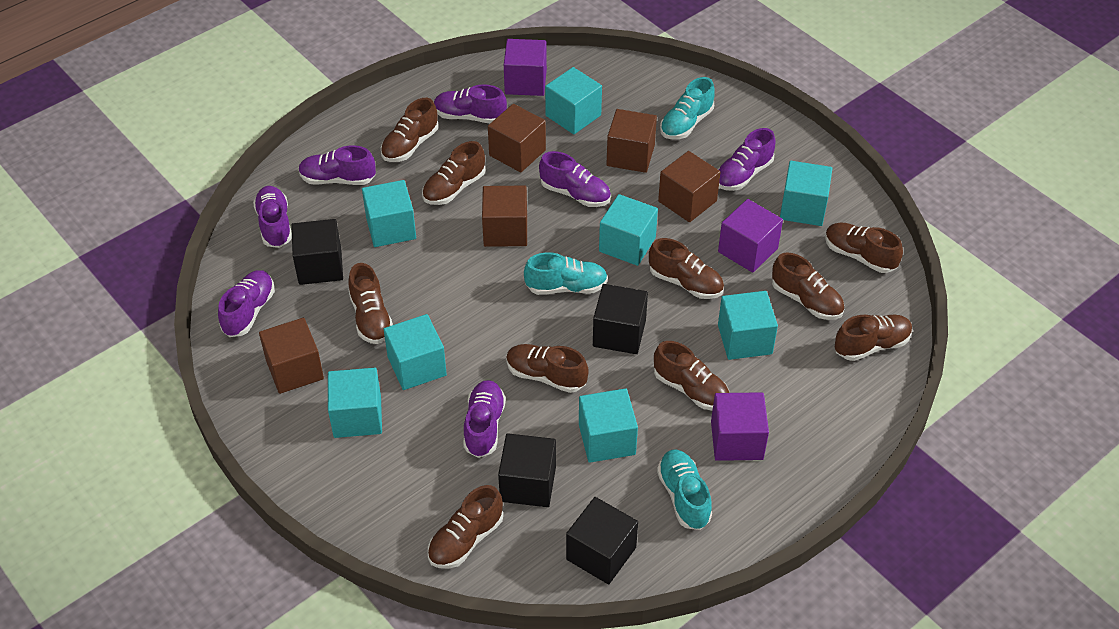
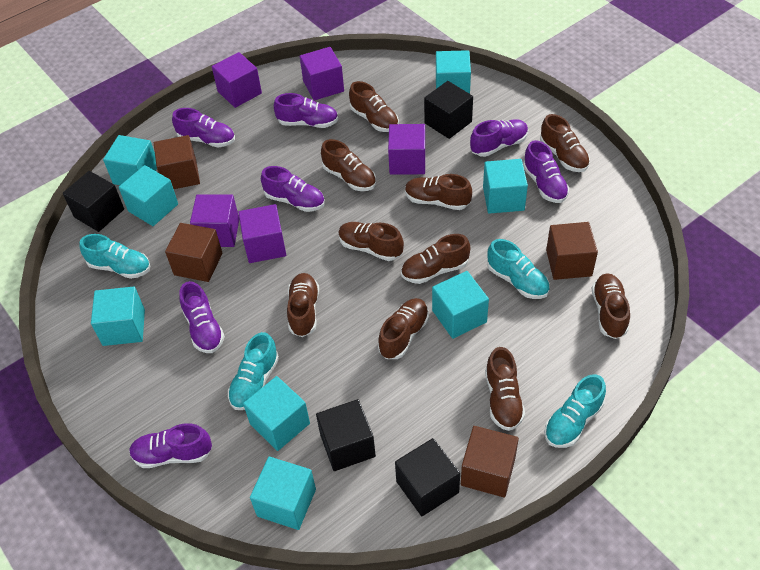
brown cube: [259,318,324,394] [482,186,527,247] [488,104,546,173] [606,109,657,173] [658,151,720,222] = 5 -> [154,135,200,189] [165,223,222,282] [461,426,519,498] [546,222,598,280] = 4
purple cube: [504,39,547,96] [711,392,769,461] [718,199,783,273] = 3 -> [190,194,239,247] [212,52,262,108] [238,204,286,263] [300,47,344,101] [388,124,425,175] = 5
turquoise shoe: [524,252,608,295] [657,449,712,530] [660,77,715,139] = 3 -> [80,234,150,279] [228,332,279,410] [487,239,550,299] [544,374,606,448] = 4

